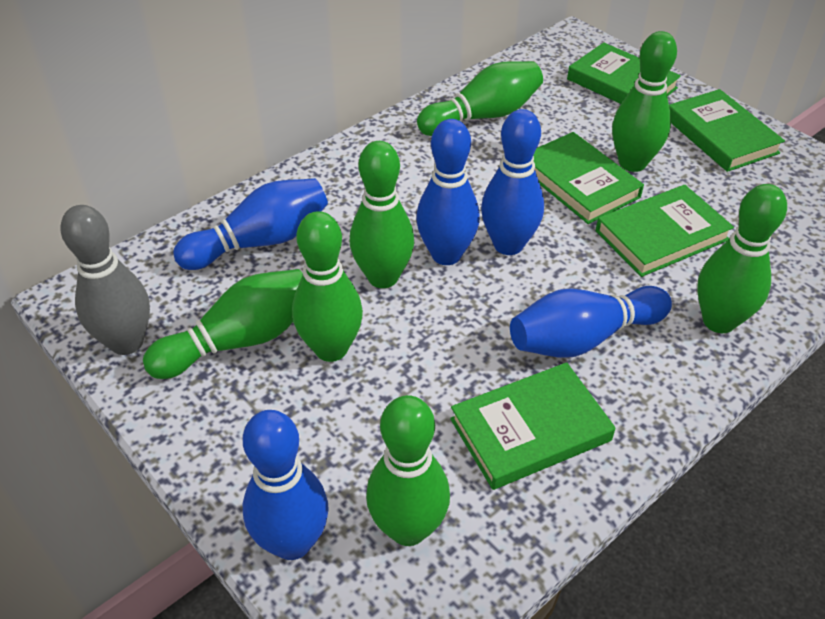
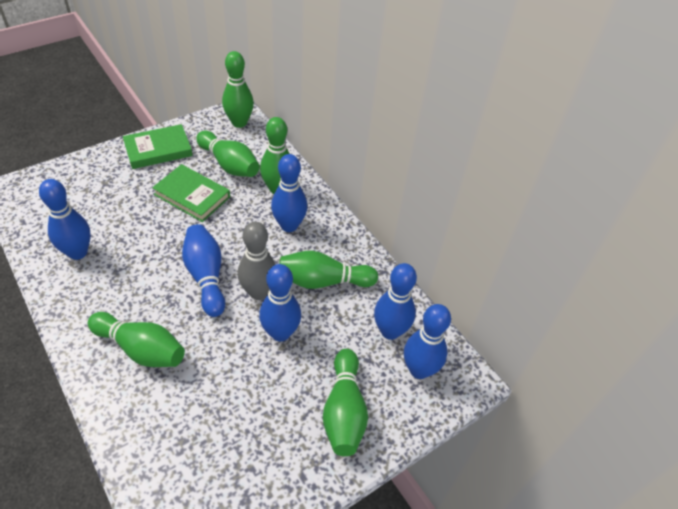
blue bowling pin: [173,178,328,270] [243,410,329,560] [416,119,480,265] [481,109,544,255] [510,286,672,358] = 5 -> [39,179,91,260] [182,224,225,317] [259,264,301,342] [271,154,307,232] [374,263,417,340] [404,304,451,379] = 6
green book: [450,362,616,490] [533,132,644,224] [567,43,681,104] [595,185,734,277] [669,89,785,172] = 5 -> [123,124,193,169] [152,164,230,222] = 2
green bowling pin: [143,269,303,379] [292,211,363,362] [350,141,415,288] [366,395,450,546] [417,61,543,136] [612,31,677,172] [697,184,787,333] = 7 -> [88,312,185,367] [196,131,260,177] [222,51,254,128] [260,117,290,194] [279,251,378,289] [323,349,368,456] = 6

